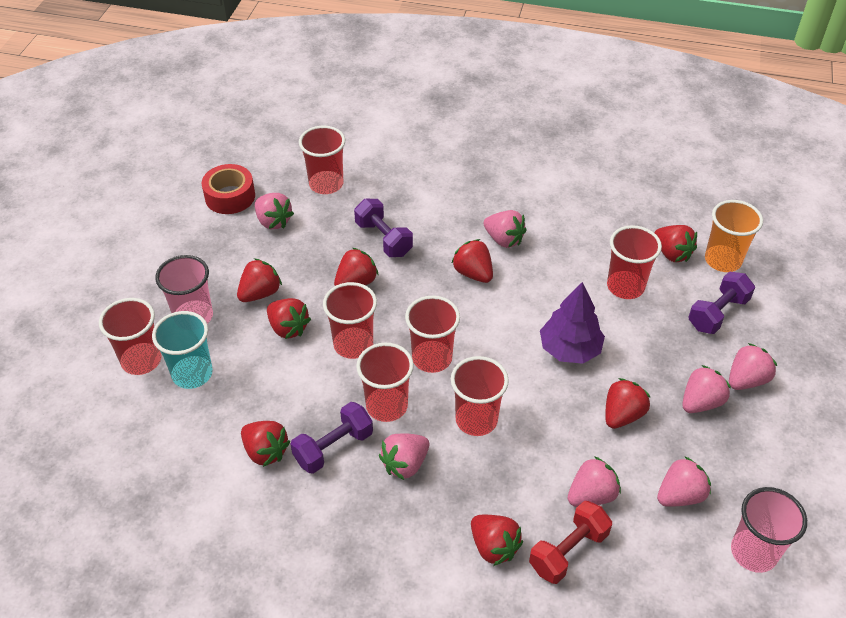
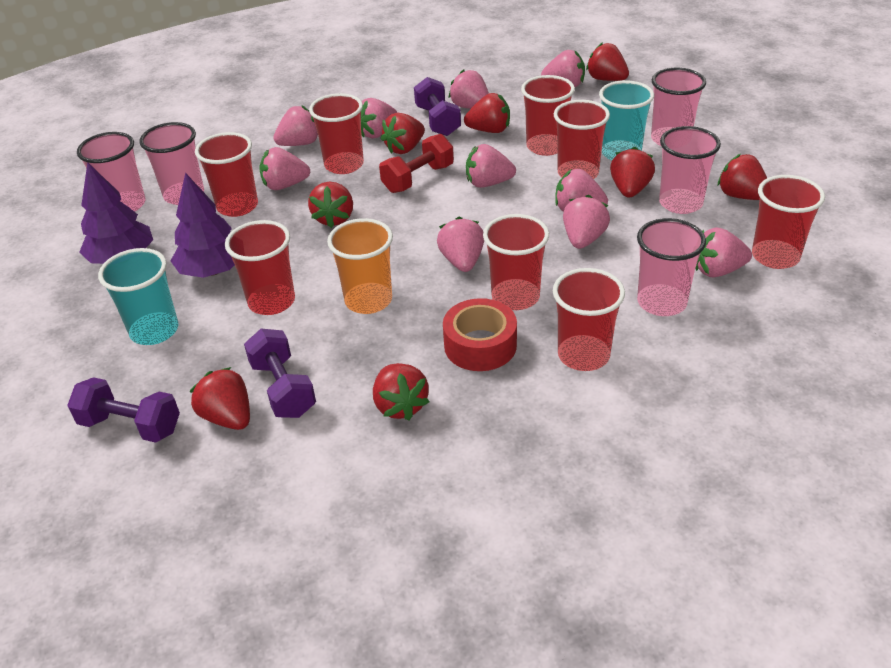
pink cup: [155,255,213,324] [731,487,807,573] = 2 -> [77,132,146,212] [139,122,204,205] [637,218,706,316] [651,68,706,146] [659,126,721,214] = 5
pink strawberry: [255,193,294,229] [379,433,429,480] [483,210,527,248] [568,456,621,507] [657,456,711,507] [682,365,731,413] [729,343,777,390] = 7 -> [259,147,310,190] [273,105,318,146] [361,98,398,139] [437,217,484,272] [449,69,489,109] [466,144,516,188] [541,50,585,87] [555,169,608,212] [563,195,610,249] [695,227,752,277] = 10
purple tree: [540,282,605,364] = 1 -> [79,162,153,264] [171,173,235,278] = 2
red cup: [99,298,162,375] [299,126,345,194] [323,282,377,359] [356,343,414,422] [405,296,460,373] [451,356,509,436] [607,225,662,299] = 7 -> [195,132,258,217] [225,220,295,315] [309,93,364,174] [483,214,549,310] [521,75,575,156] [553,268,625,371] [554,100,610,179] [752,175,825,269] = 8
turquoise cup: [152,311,213,389] = 1 -> [98,248,178,345] [599,80,654,161] = 2

